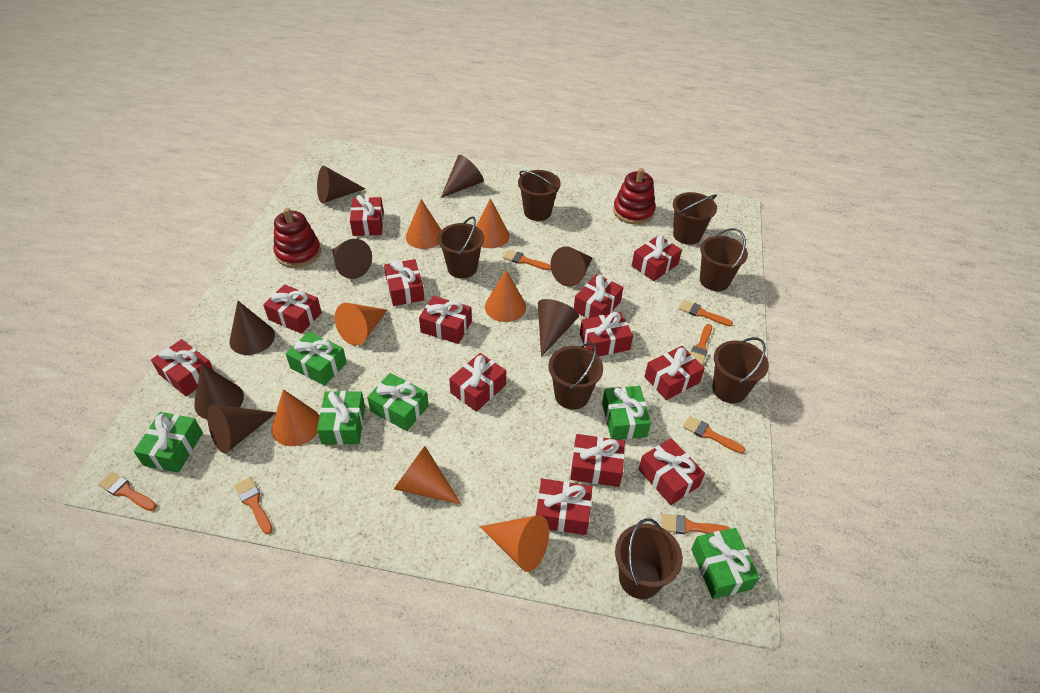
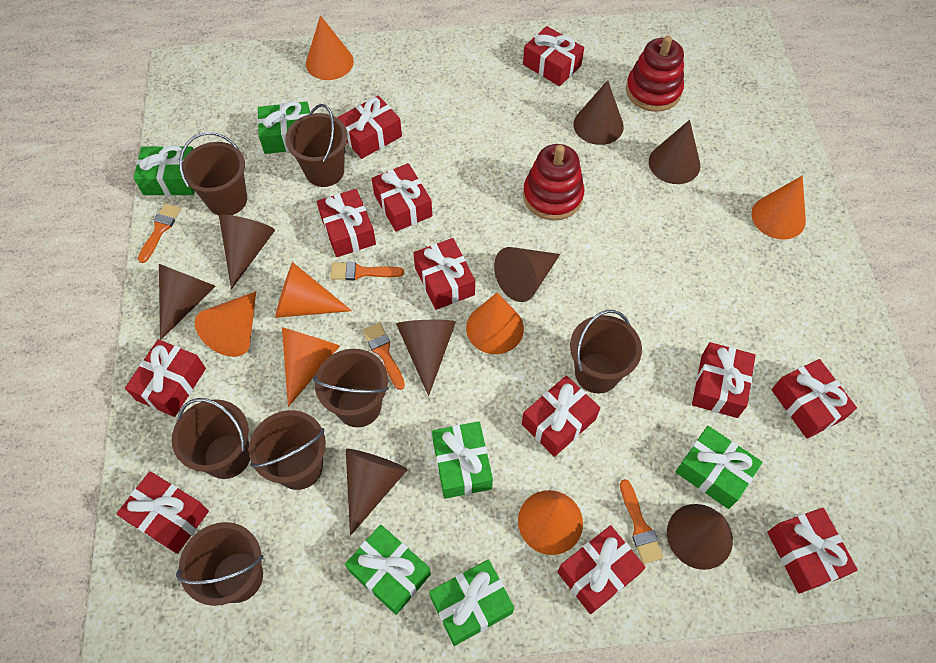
orange brush: [98,472,157,511] [234,477,273,534] [503,250,551,271] [662,514,731,534] [679,300,733,326] [683,416,745,454] [691,324,712,365] = 7 -> [138,203,181,263] [330,262,404,280] [363,323,405,390] [620,479,664,564] = 4
red gift: [151,339,214,396] [263,284,322,334] [350,195,384,236] [384,259,425,306] [419,296,472,344] [449,353,506,412] [536,479,592,535] [570,434,625,487] [574,274,623,318] [580,312,633,356] [632,235,682,281] [639,438,705,505] [644,346,705,400] = 13 -> [116,471,209,554] [125,339,206,417] [317,189,376,257] [337,95,402,159] [372,163,432,232] [413,238,475,310] [522,376,600,457] [523,26,584,86] [557,525,646,614] [692,342,756,418] [767,508,858,594] [772,359,857,439] = 12

